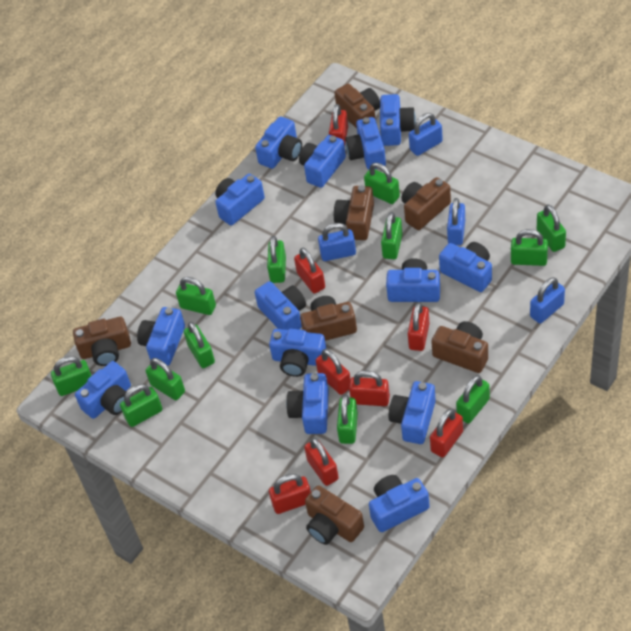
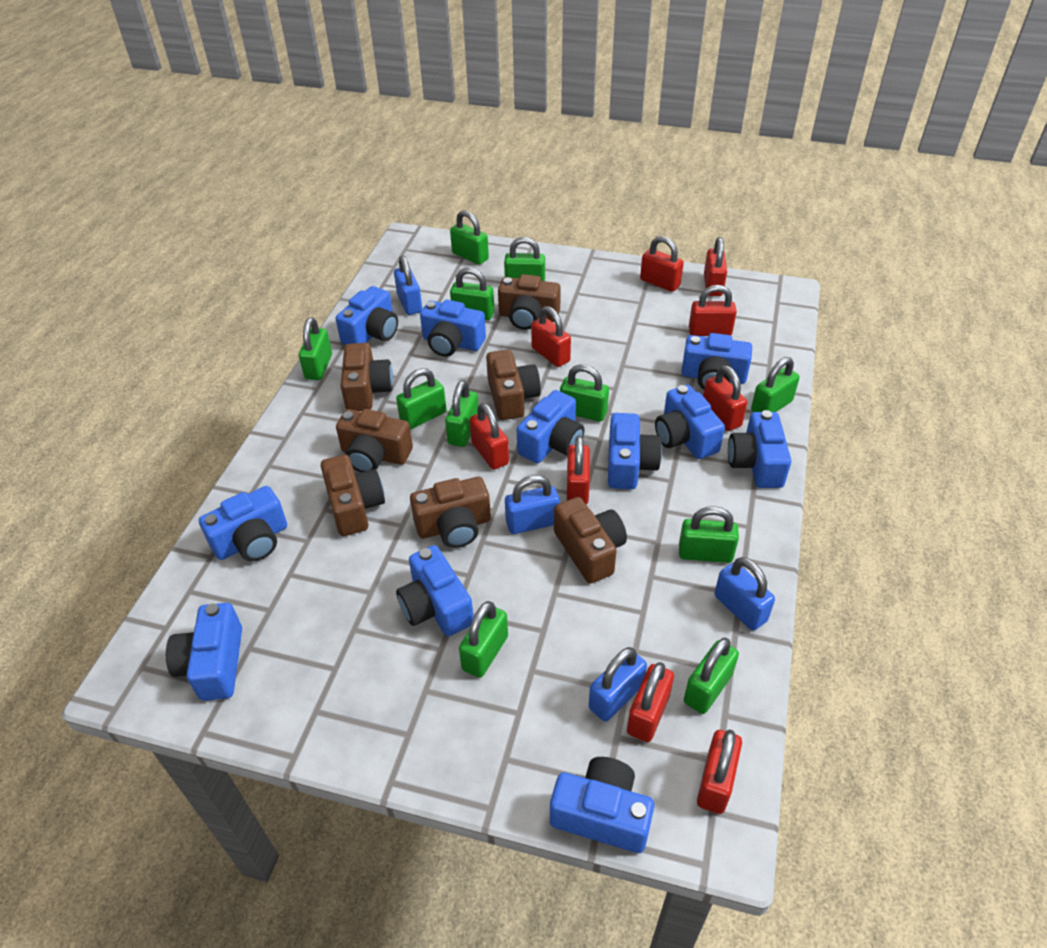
blue camera: [75,361,131,419] [137,307,185,366] [215,174,265,225] [255,116,302,169] [255,281,306,330] [269,329,326,377] [286,373,329,434] [299,135,346,188] [345,117,386,170] [369,475,430,532] [380,94,416,146] [386,258,440,302] [389,381,436,444] [439,242,492,292] = 14 -> [166,603,242,701] [199,486,287,561] [336,286,398,345] [396,545,474,636] [420,300,486,357] [517,390,585,463] [550,757,654,853] [608,413,662,489] [655,385,725,459] [681,333,752,390] [728,410,791,488] = 11
green padlock: [51,356,92,396] [120,384,163,427] [146,358,185,400] [176,277,216,315] [184,322,215,368] [267,236,286,283] [337,395,358,444] [364,163,400,204] [381,212,403,259] [456,375,490,423] [511,229,548,266] [537,205,566,252] = 12 -> [299,317,332,380] [396,368,446,430] [445,380,479,447] [450,210,489,265] [450,267,494,320] [459,601,508,678] [504,237,545,281] [560,364,609,422] [679,506,739,563] [684,638,739,714] [751,357,800,412] = 11
red padlock: [269,474,311,514] [294,248,325,294] [304,438,339,486] [316,349,351,395] [329,104,348,146] [349,370,390,406] [408,302,430,351] [430,409,463,458] = 8 -> [470,403,509,470] [531,306,571,367] [567,436,590,505] [627,662,674,742] [640,236,684,292] [689,285,737,336] [697,729,742,814] [703,365,747,431] [704,237,727,296] = 9

